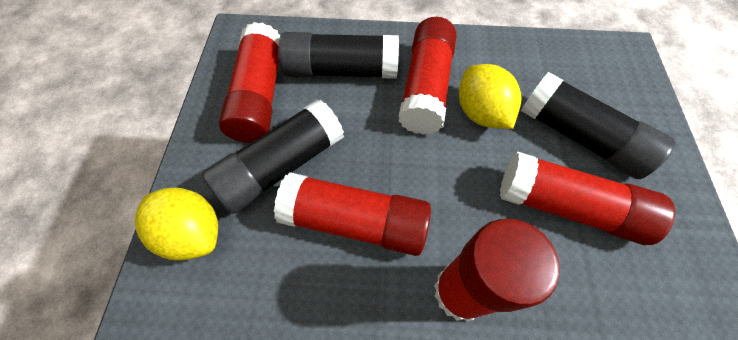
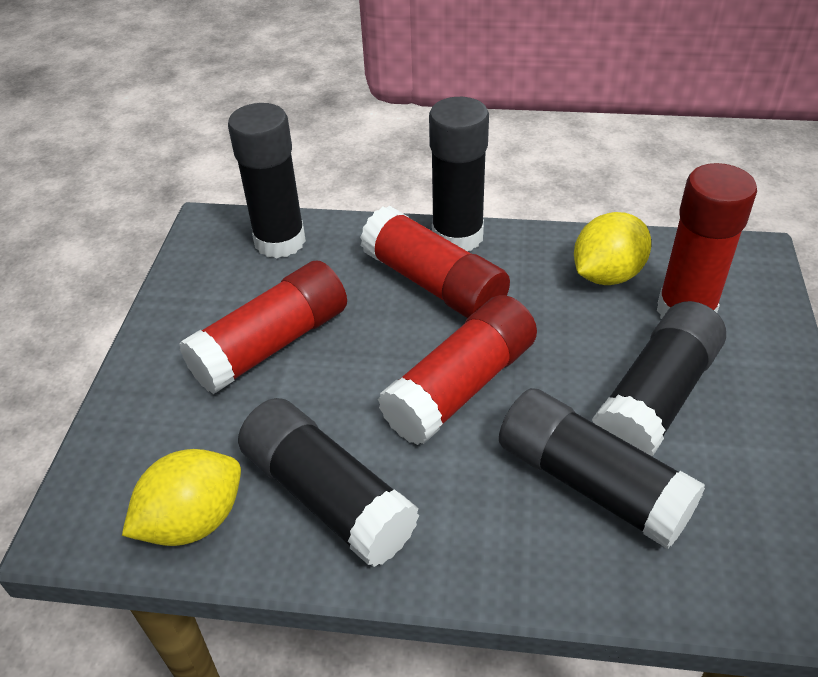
black glue stick: [202,99,344,214] [278,32,399,79] [521,72,676,179] = 3 -> [228,103,306,258] [238,398,419,567] [429,97,489,251] [499,388,705,549] [592,301,726,456] = 5
red glue stick: [219,22,280,143] [274,172,431,256] [399,17,457,135] [434,219,560,321] [500,152,675,245] = 5 -> [179,261,347,394] [360,206,510,318] [378,295,537,445] [657,163,757,319] = 4

